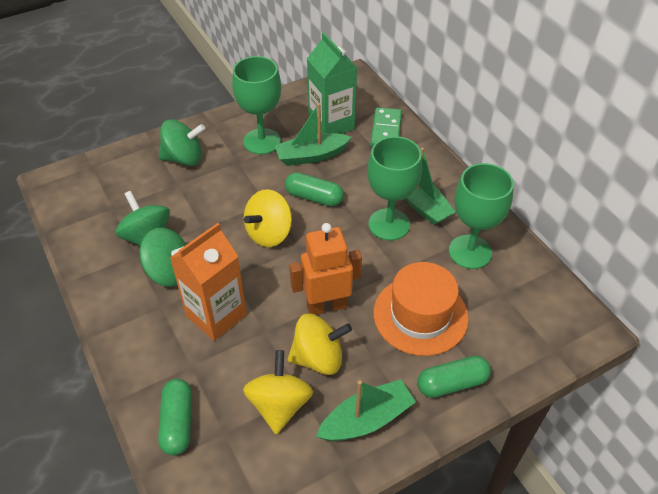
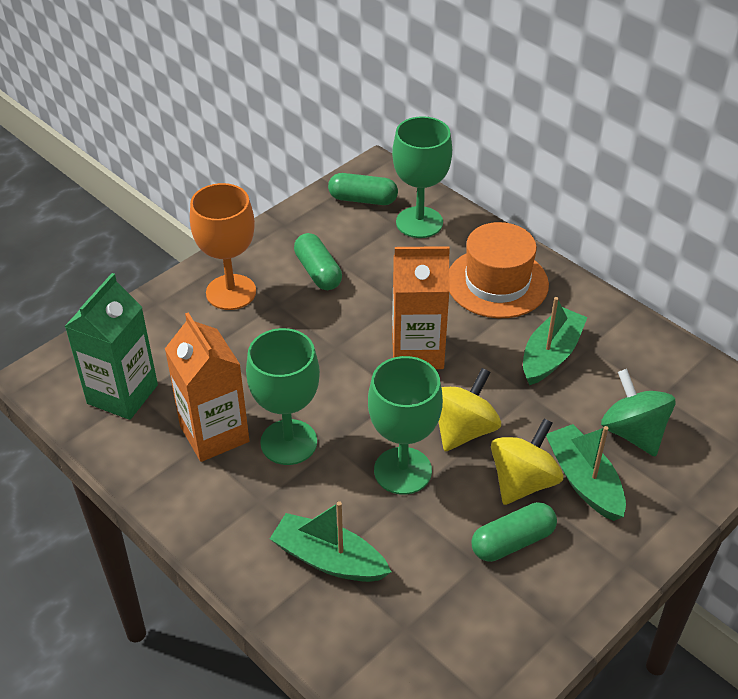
green domino: [370,107,402,147] = 1 -> none = 0
green spinning top: [115,191,170,246] [140,228,186,287] [159,119,205,166] = 3 -> [601,369,675,456] = 1
orange carton: [170,223,247,341] = 1 -> [165,313,249,462] [392,246,450,369] = 2
orange goblet: none = 0 -> [190,183,256,310] = 1
orange robot: [289,223,362,315] = 1 -> none = 0
yellow spinning top: [243,350,313,434] [244,189,292,247] [288,313,352,375] = 3 -> [439,368,501,451] [491,418,563,505] = 2

